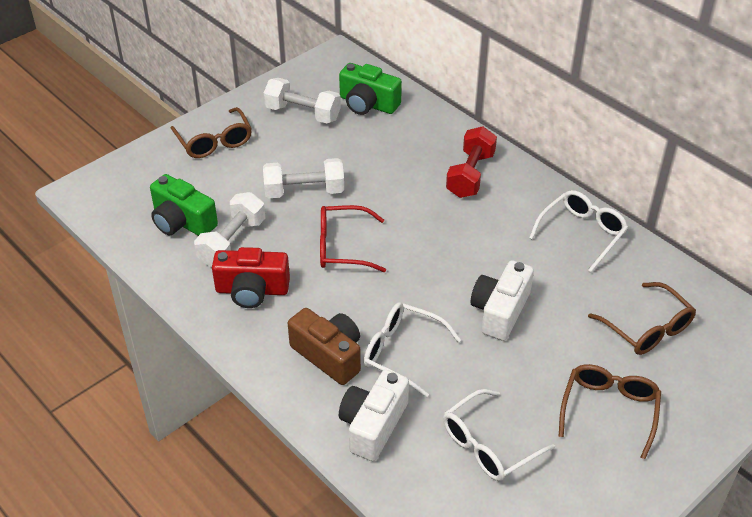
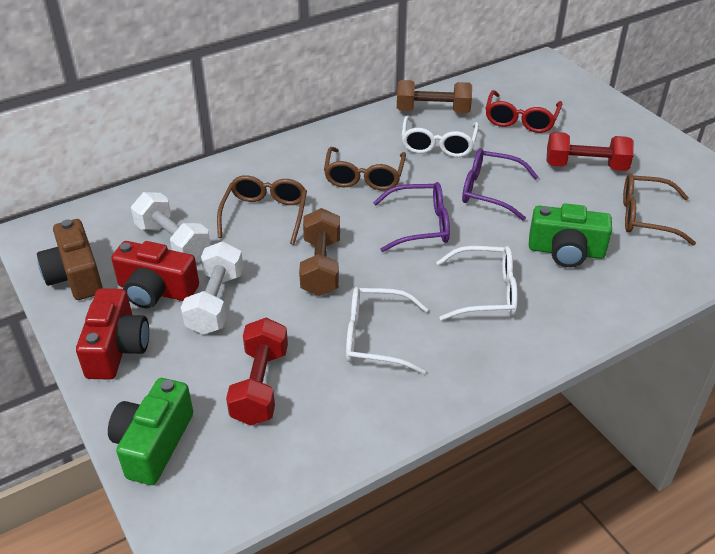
brown dumbbell: none = 0 -> [299,208,340,296] [397,80,472,113] = 2
purple glasses: none = 0 -> [373,182,450,252] [462,148,539,221] = 2
red camera: [212,247,290,308] = 1 -> [76,288,149,380] [111,241,199,308] = 2
red dumbbell: [446,126,497,198] = 1 -> [226,318,288,425] [546,132,634,171] = 2
white camera: [339,370,409,461] [471,260,534,341] = 2 -> none = 0
white dumbbell: [194,192,265,267] [263,78,341,124] [263,158,344,198] = 3 -> [131,192,211,262] [181,241,243,335] = 2

